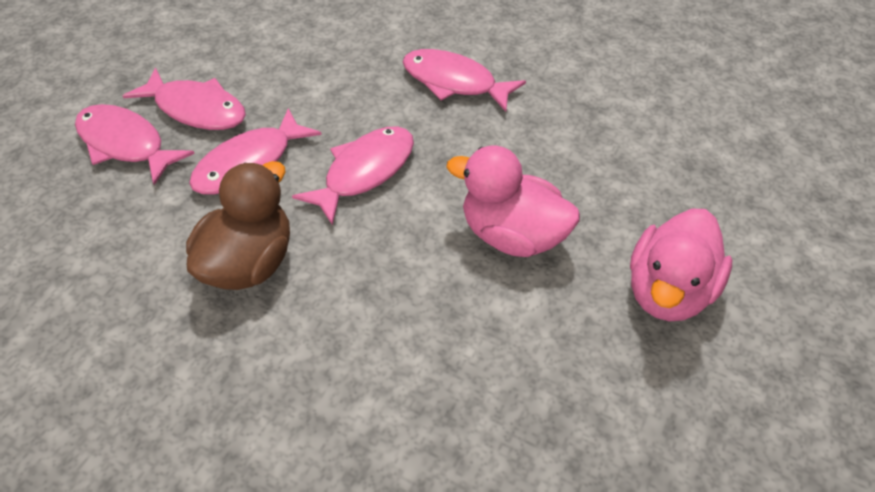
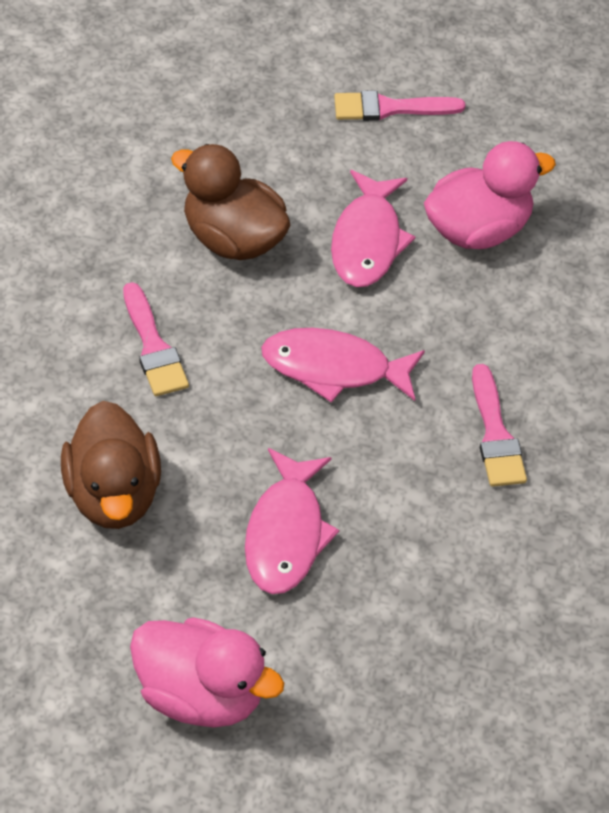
brown duck: [186,161,290,290] = 1 -> [61,401,161,529] [171,144,290,260] = 2
pink brush: none = 0 -> [123,282,189,396] [334,90,465,121] [472,364,527,487] = 3
pink fish: [75,104,195,185] [123,68,246,130] [189,108,322,195] [292,126,414,226] [403,49,526,112] = 5 -> [245,448,339,594] [261,328,425,403] [331,170,415,287] = 3

